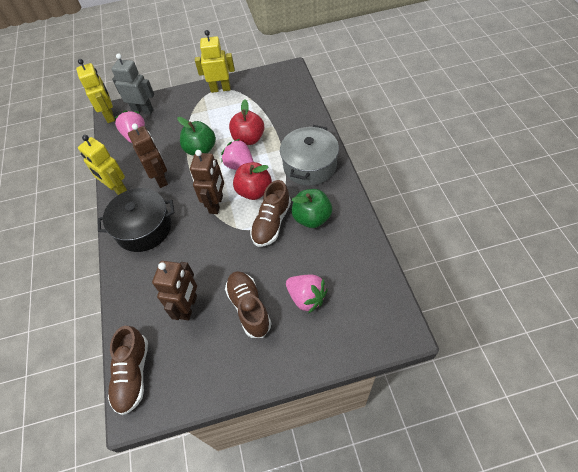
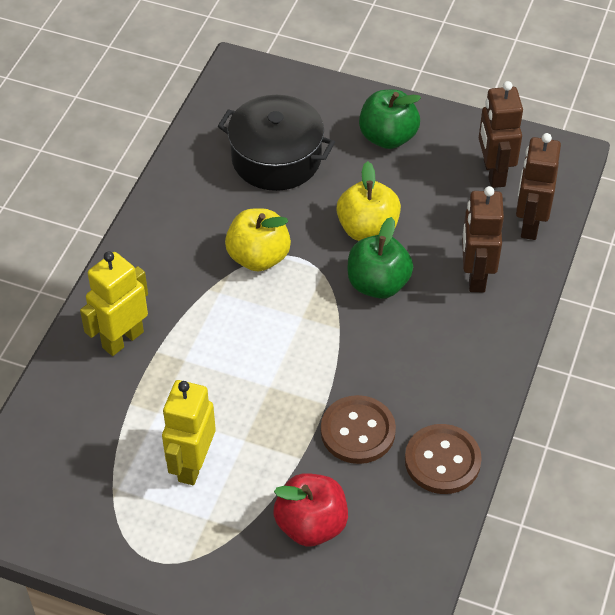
brown button: none = 0 -> [321,395,396,464] [405,424,482,494] = 2
brown shoe: [108,326,148,415] [225,271,272,338] [250,180,291,247] = 3 -> none = 0
grey pot: [280,125,339,186] = 1 -> none = 0
grey robot: [112,53,154,115] = 1 -> none = 0
pink strawberry: [115,110,145,143] [221,139,254,170] [286,275,328,314] = 3 -> none = 0
red apple: [229,99,264,145] [233,162,272,200] = 2 -> [273,473,348,547] = 1
yellow apple: none = 0 -> [225,208,291,271] [336,161,401,241] = 2
yellow robot: [76,59,115,123] [78,135,127,195] [195,30,235,93] = 3 -> [80,251,148,356] [162,380,216,485] = 2

